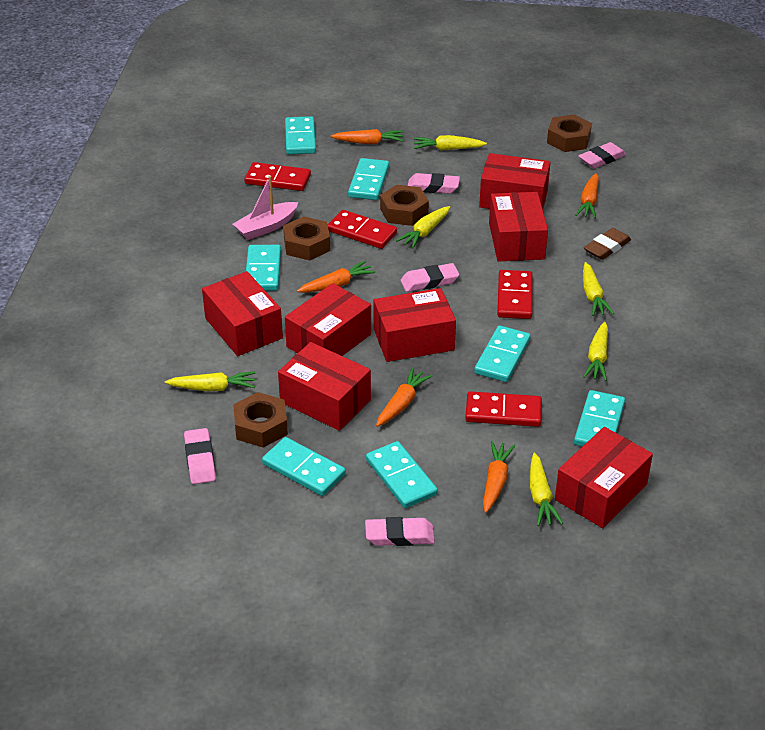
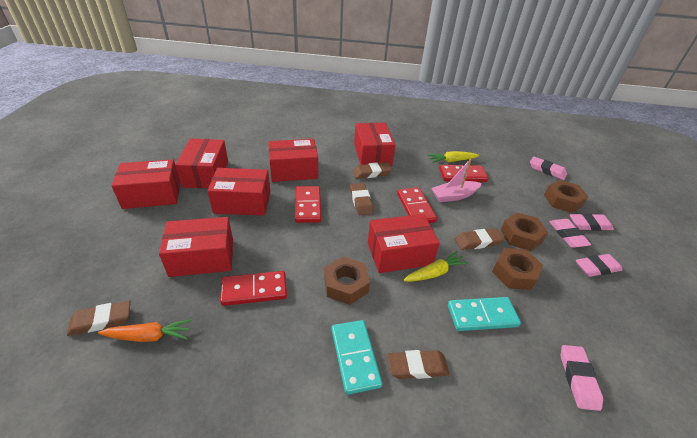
brown eraser: [584,228,631,260] = 1 -> [67,300,131,336] [350,183,374,215] [352,162,392,179] [388,350,450,379] [455,228,504,250] = 5
orange carrot: [297,261,376,293] [331,129,404,144] [376,368,433,427] [483,441,515,513] [576,173,599,218] = 5 -> [98,319,192,342] = 1
turquoise domino: [246,245,281,291] [262,437,346,496] [285,116,316,154] [348,158,389,200] [366,441,438,508] [474,325,531,382] [574,390,625,447] = 7 -> [332,320,382,395] [448,297,521,331] = 2
yellow carrot: [165,372,255,391] [396,206,450,248] [413,135,487,150] [530,453,563,526] [583,262,614,316] [583,322,608,381] = 6 -> [404,251,469,282] [428,151,479,163] = 2

